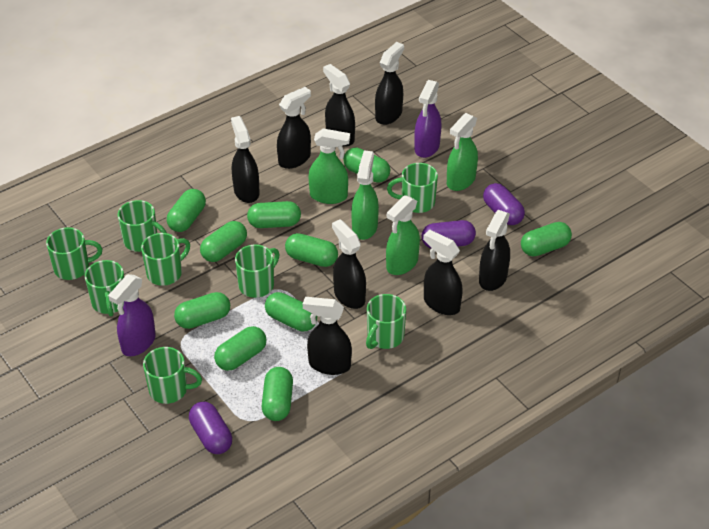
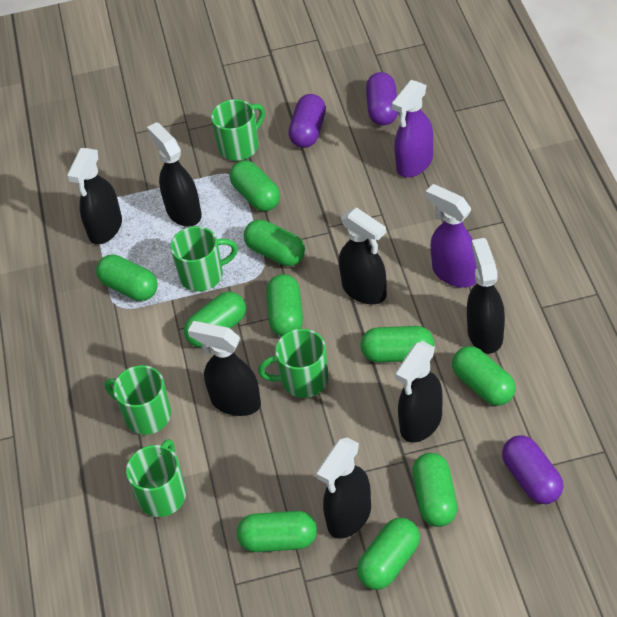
black spray bottle: [231,116,260,203] [277,87,311,169] [303,297,352,375] [323,64,355,147] [332,219,366,309] [375,42,404,125] [423,230,463,315] [479,210,510,291] = 8 -> [67,148,122,244] [147,122,202,227] [188,321,261,416] [316,437,371,539] [339,207,387,304] [395,342,443,443] [467,238,505,353] = 7
green mug: [46,227,102,280] [85,260,124,316] [118,200,167,252] [141,233,190,286] [143,347,202,404] [235,244,280,298] [366,294,406,349] [387,163,438,213] = 8 -> [105,365,171,435] [126,439,186,517] [170,226,238,292] [211,99,265,161] [258,329,328,398] = 5
green spray bottle: [309,128,350,204] [351,150,379,240] [386,195,420,275] [447,113,478,191] = 4 -> none = 0

